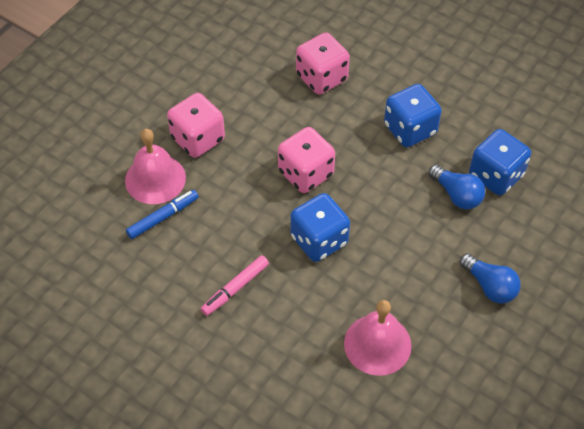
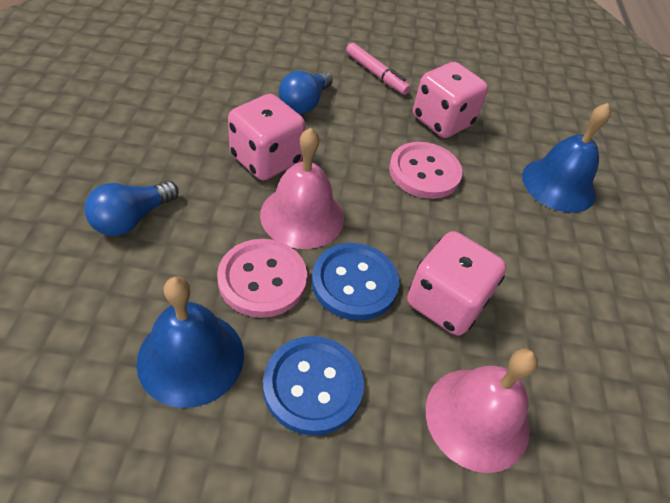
blue bell: none = 0 -> [136,276,244,408] [522,103,611,213] = 2
blue button: none = 0 -> [263,336,364,436] [312,243,399,321] = 2
blue dice: [290,193,350,262] [384,84,442,147] [469,129,531,195] = 3 -> none = 0
blue marker: [126,190,199,239] = 1 -> none = 0
pink button: none = 0 -> [217,239,307,318] [389,142,463,199] = 2

